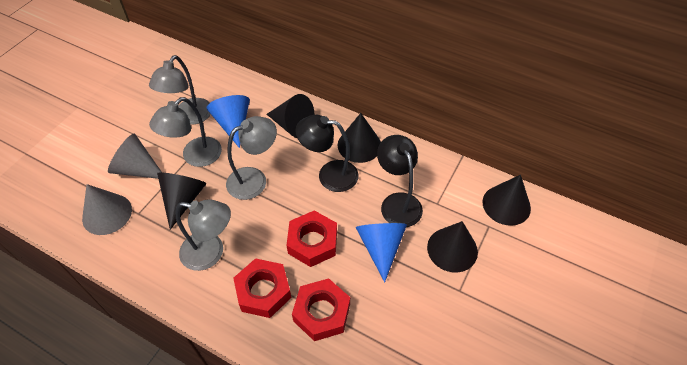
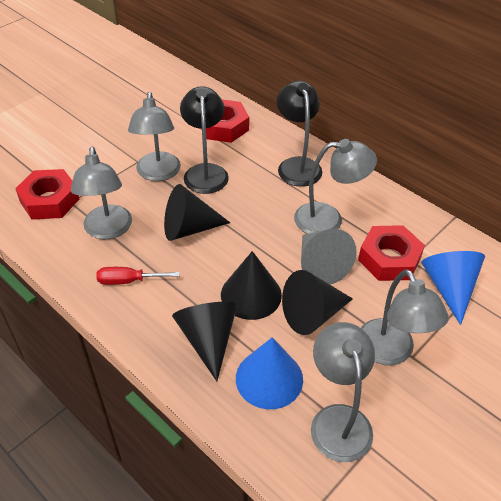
black cone: [157,172,206,230] [266,94,315,138] [338,113,381,163] [427,221,478,272] [483,175,531,226] = 5 -> [164,184,230,241] [172,302,237,381] [221,251,282,320] [282,270,353,335] = 4
grey cone: [82,184,132,235] [108,134,162,179] = 2 -> [301,229,357,285] = 1
grey lamp: [149,55,210,125] [149,97,222,167] [175,199,231,271] [226,116,277,200] = 4 -> [71,147,132,239] [128,92,181,181] [294,139,377,234] [311,322,375,462] [361,269,449,366] = 5
red screwdriver: none = 0 -> [96,267,180,285] = 1

